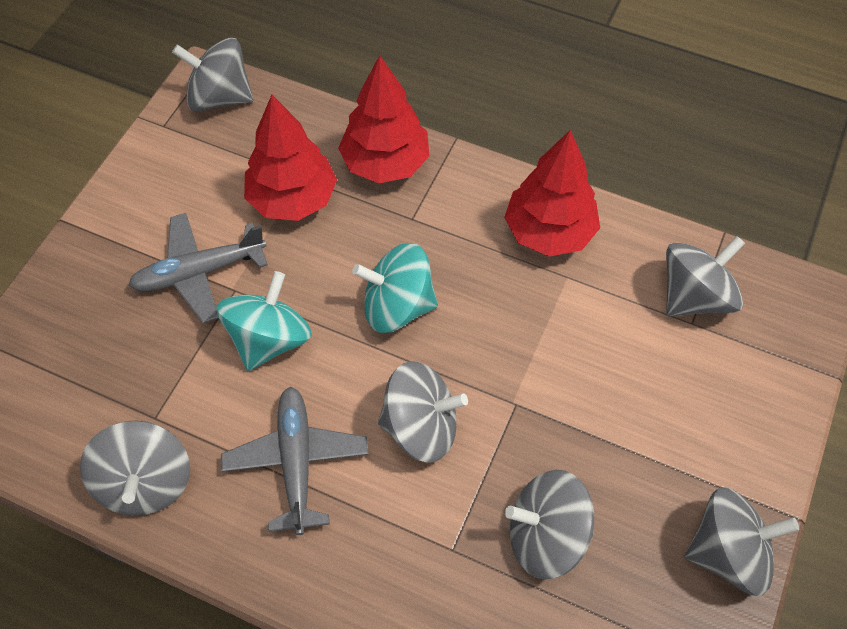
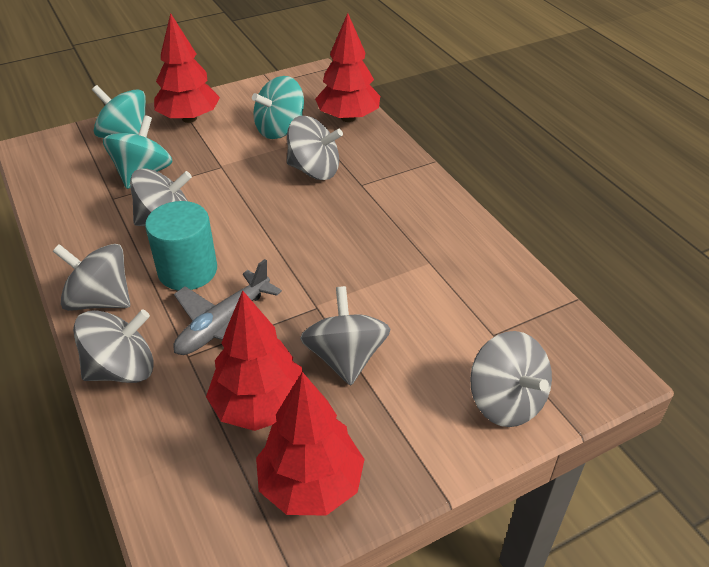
grey plane: [128,213,268,323] [221,387,369,535] = 2 -> [173,259,282,355] = 1
red tree: [244,95,337,221] [338,55,429,183] [504,130,600,257] = 3 -> [154,13,220,123] [206,290,303,431] [256,372,365,516] [315,13,380,122] = 4
turquoise cylinder: none = 0 -> [145,201,217,290] = 1
turquoise spinning top: [216,271,312,371] [352,243,438,333] = 2 -> [92,85,147,138] [103,115,173,189] [252,76,304,139] = 3

